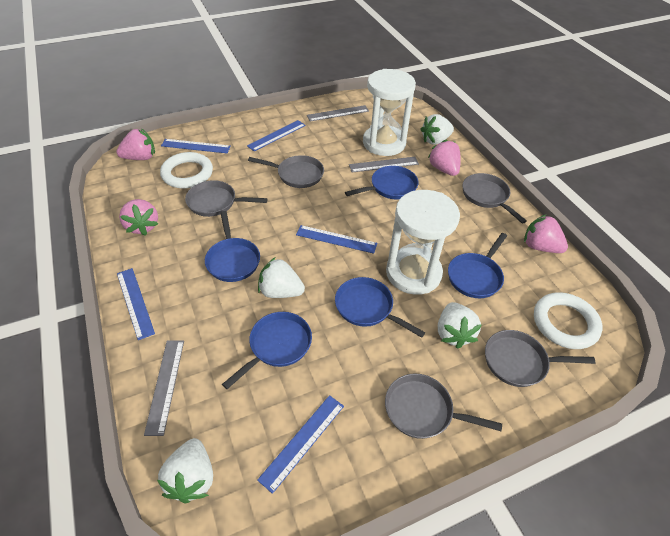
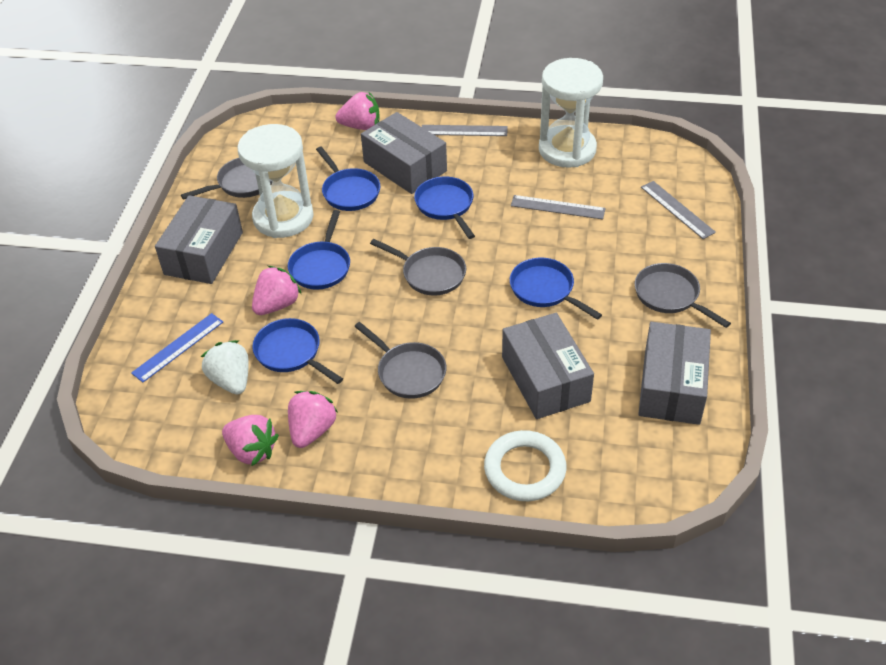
blue ruler: [117,268,155,340] [161,139,231,153] [247,120,306,152] [257,395,344,494] [296,225,377,254] = 5 -> [131,313,223,382] = 1
grey box: none = 0 -> [155,195,243,284] [361,112,447,194] [502,313,594,419] [638,322,711,425] = 4
grey pan: [185,180,268,217] [248,155,324,188] [385,374,502,439] [462,173,527,224] [485,330,595,387] = 5 -> [181,158,272,200] [354,322,446,399] [370,239,466,296] [635,263,731,328] = 4
white ring: [160,152,213,189] [534,292,603,349] = 2 -> [484,430,566,501] = 1
white strawberry: [157,438,213,503] [258,258,305,298] [420,114,454,145] [438,302,482,349] = 4 -> [201,340,249,394] = 1

